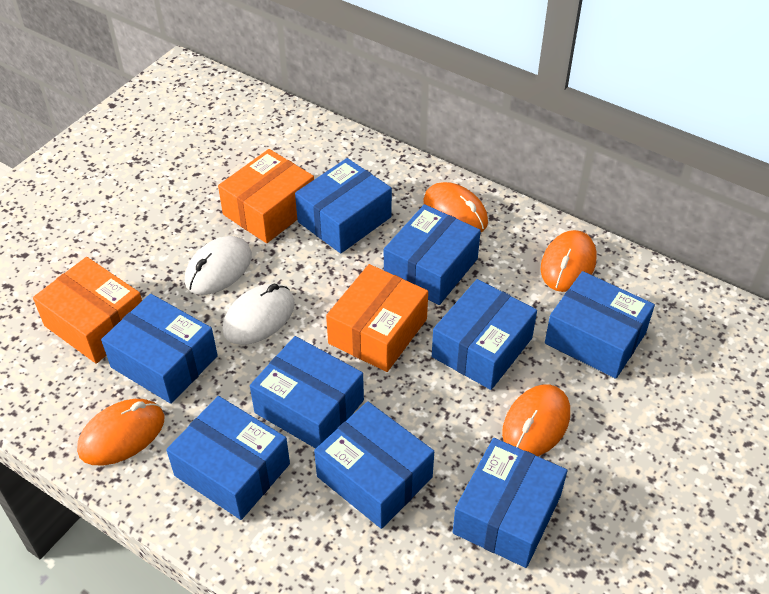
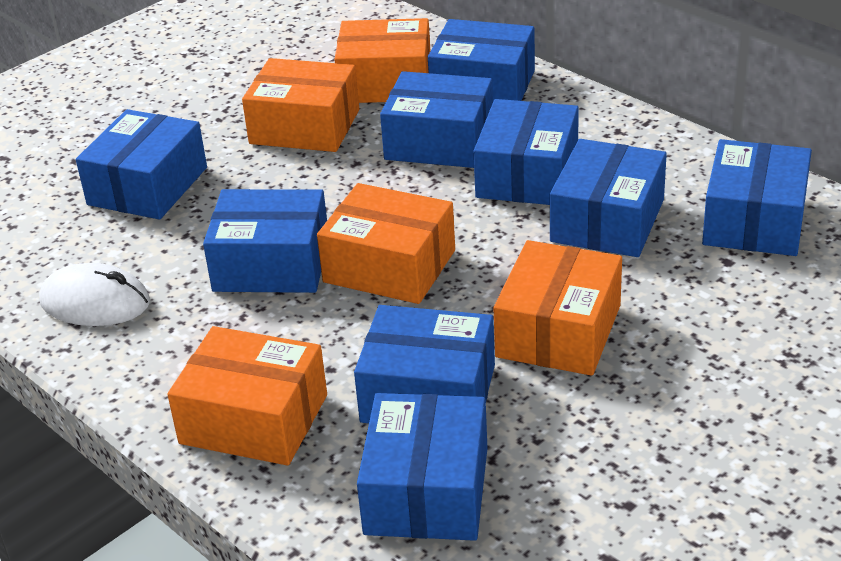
orange box: [33,257,142,364] [218,149,314,243] [326,264,428,372] = 3 -> [167,326,327,466] [242,58,359,152] [317,183,455,304] [334,18,431,103] [494,240,622,376] = 5
orange mouse: [77,399,165,465] [423,182,488,233] [502,384,570,456] [541,230,597,292] = 4 -> none = 0
white mouse: [185,236,252,295] [222,284,295,345] = 2 -> [39,263,150,326] = 1

